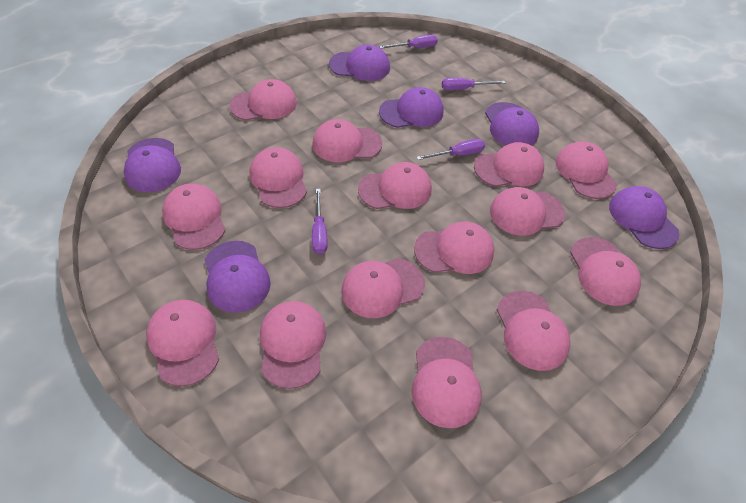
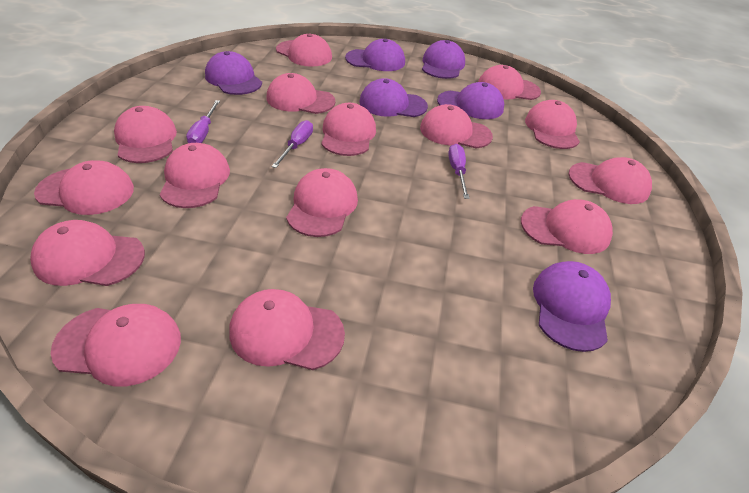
purple screwdriver: [312,189,328,254] [379,35,438,49] [417,139,485,160] [442,78,505,91] = 4 -> [186,100,220,143] [271,120,313,168] [448,144,469,199] = 3

